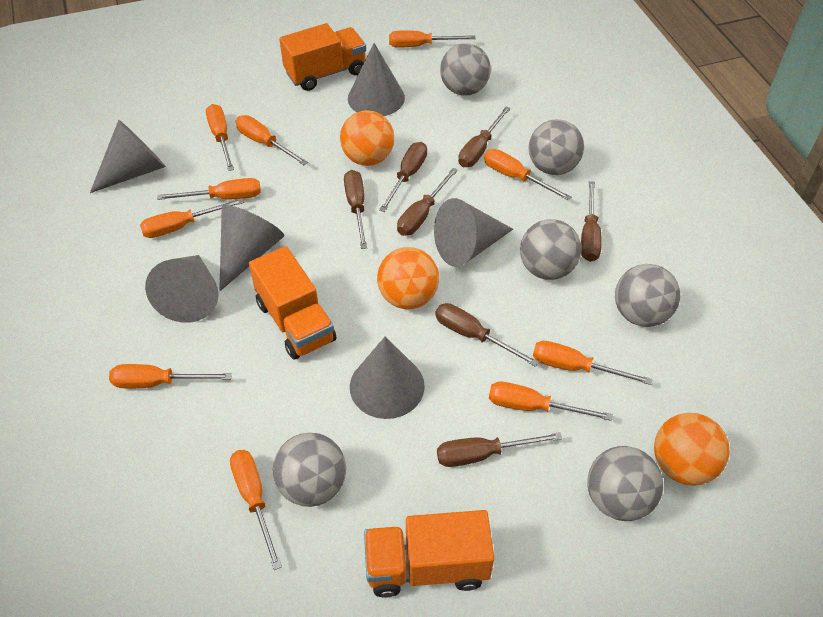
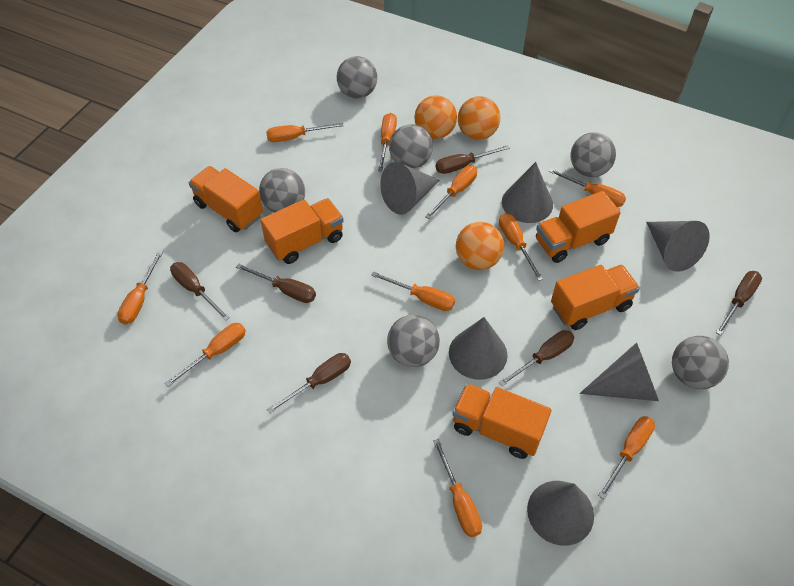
brown screwdriver: [344,170,367,249] [379,142,427,212] [397,168,458,236] [435,303,539,367] [437,432,563,467] [458,107,511,167] [581,181,602,262] = 7 -> [170,262,230,321] [236,263,316,303] [267,353,351,413] [436,145,510,174] [498,330,575,386] [716,271,762,335] = 6
orange truck: [249,246,336,360] [279,23,366,91] [364,510,494,598] = 3 -> [188,166,263,232] [260,198,344,264] [452,383,551,459] [536,191,621,263] [551,265,640,330] = 5

